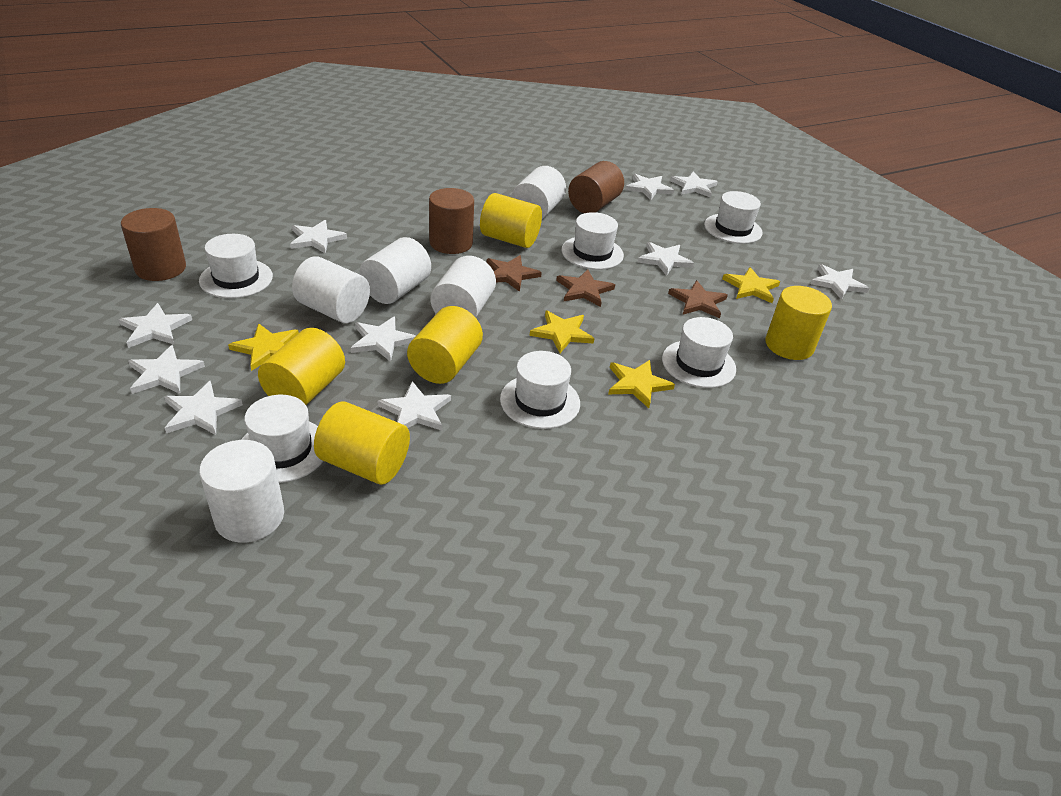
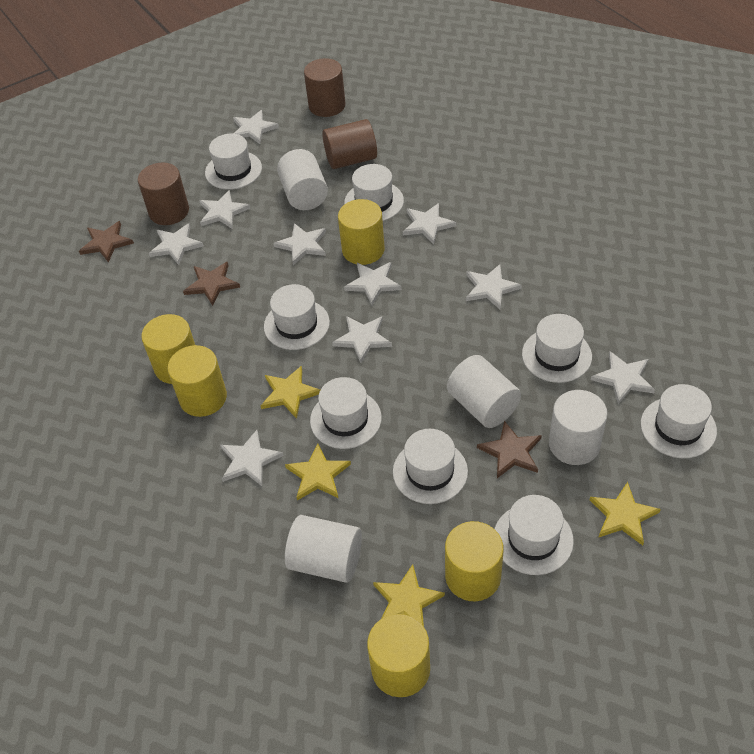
white cylinder: [199,440,284,543] [292,256,370,323] [359,237,431,304] [431,256,496,318] [511,166,566,219] = 5 -> [277,149,328,210] [285,515,362,583] [447,355,521,428] [549,390,607,465] = 4
white hat: [199,234,273,298] [241,395,323,483] [500,351,580,429] [561,212,624,270] [662,317,736,388] [704,191,763,244] = 6 -> [205,134,262,190] [264,284,330,350] [310,377,382,449] [344,164,404,221] [393,429,468,504] [495,495,574,575] [522,314,592,383] [641,384,717,458] = 8

